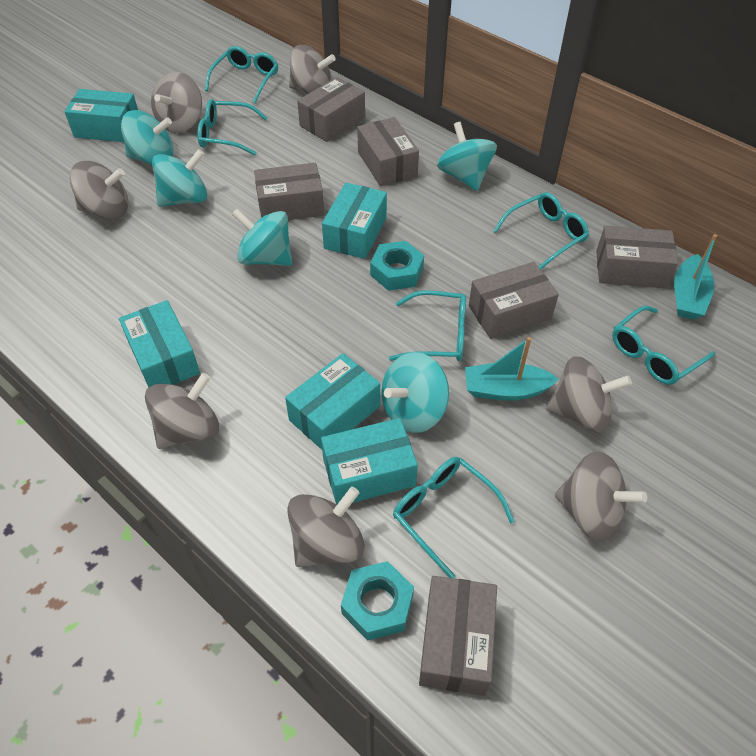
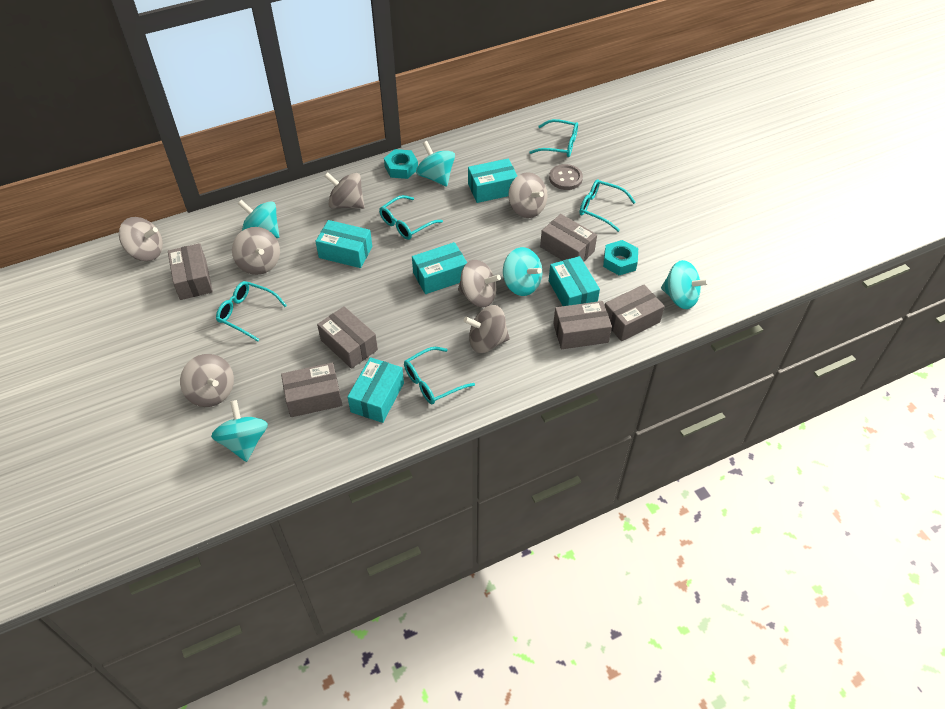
grey button: none = 0 -> [549,164,583,190] = 1
turquoise boat: [465,337,559,401] [674,234,717,320] = 2 -> none = 0
turquoise glasses: [197,99,267,156] [205,46,278,103] [389,290,466,361] [393,457,515,578] [493,192,589,270] [612,306,716,385] = 6 -> [216,281,287,341] [379,195,443,240] [404,347,475,404] [529,119,578,157] [579,180,636,232] = 5

